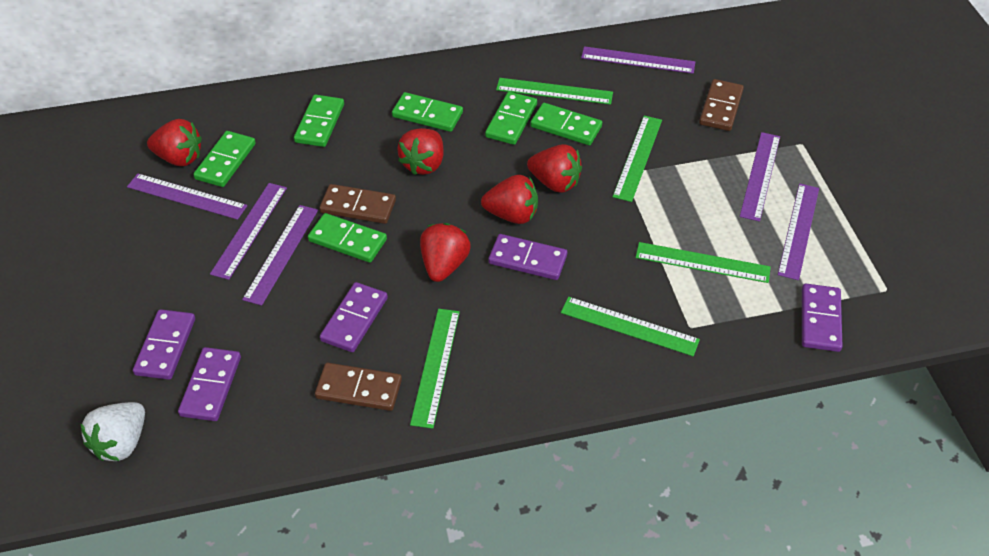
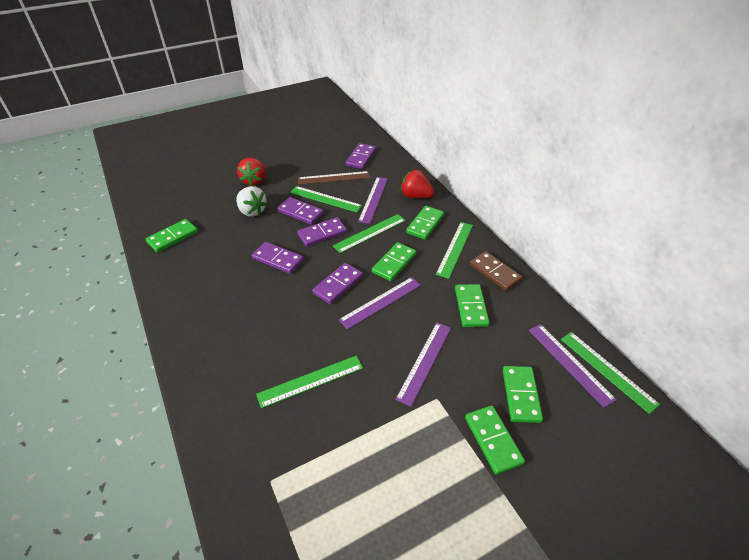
brown domino: [315,363,402,411] [319,184,396,224] [699,79,744,131] = 3 -> [470,251,522,291] = 1
brown ruler: none = 0 -> [298,171,371,185] = 1
purple ruler: [127,173,247,220] [210,183,287,280] [242,205,318,306] [581,46,695,74] [740,132,780,222] [778,183,819,280] = 6 -> [339,277,421,330] [358,177,388,224] [395,323,451,407] [529,324,617,408] = 4
red strawberry: [147,119,202,166] [397,128,444,175] [420,223,471,282] [481,175,538,224] [527,144,582,193] = 5 -> [237,157,266,186] [401,170,434,198] = 2

